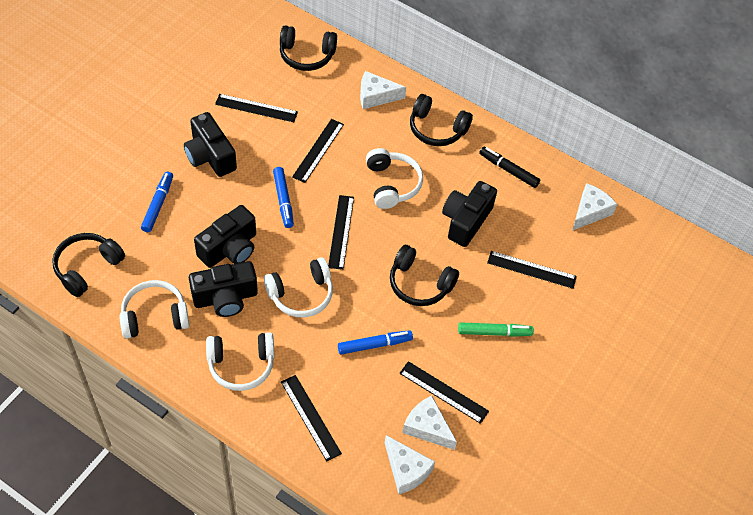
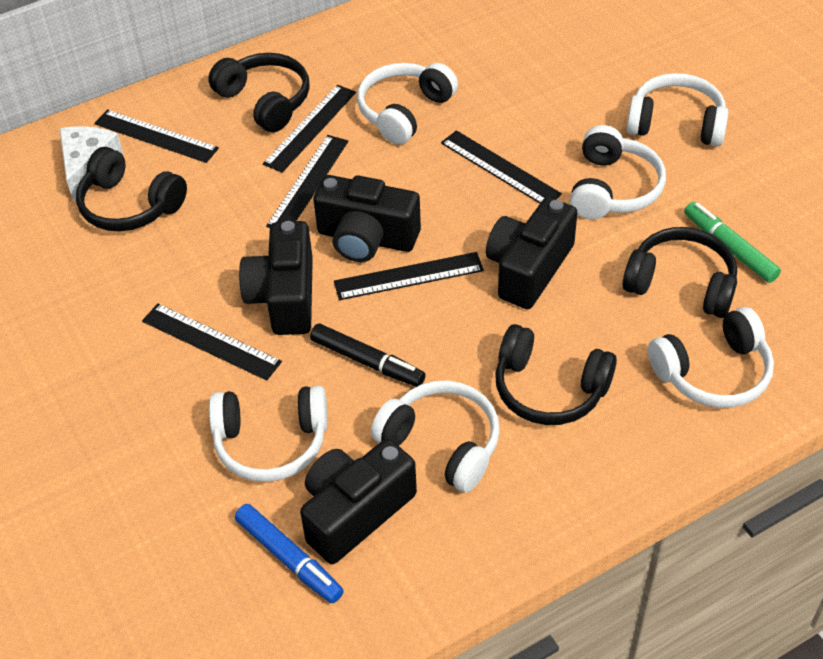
blue marker: [141,171,173,232] [273,167,294,228] [338,330,413,354] = 3 -> [235,504,344,603] = 1
white cheese: [360,71,406,109] [385,435,435,494] [402,396,457,450] [572,183,617,231] = 4 -> [60,126,123,201] = 1
white headphones: [119,280,190,339] [206,332,275,391] [264,257,333,317] [366,148,423,209] = 4 -> [209,386,328,482] [357,63,458,145] [371,381,500,493] [570,125,666,219] [627,73,729,146] [648,307,774,408] = 6

